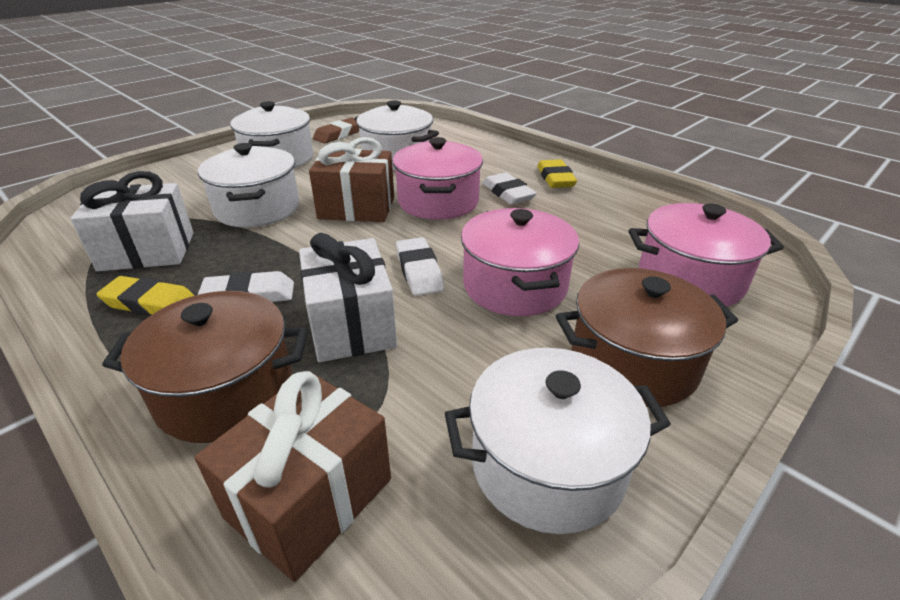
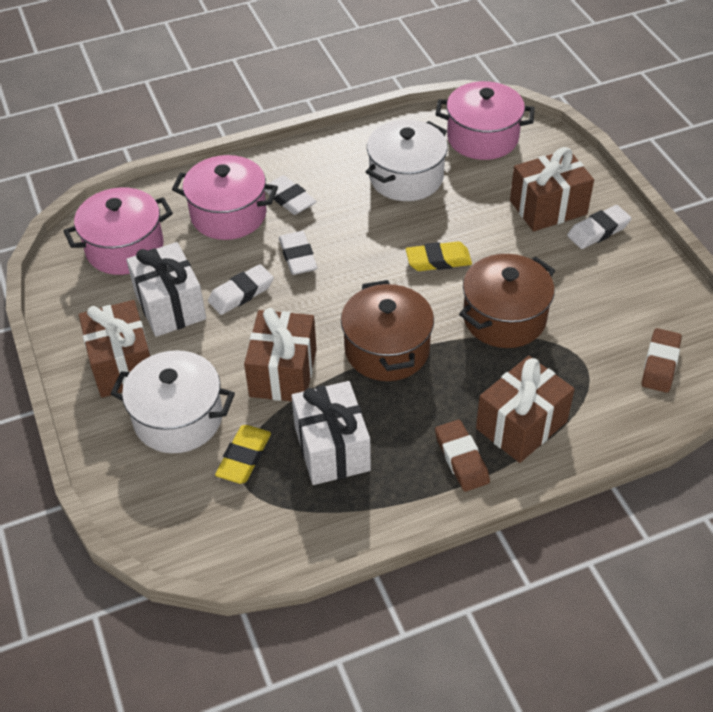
brown eraser: [313,118,359,144] = 1 -> [435,420,490,492] [642,328,682,393] = 2
brown gift: [194,371,391,582] [309,137,394,222] = 2 -> [79,300,150,398] [244,308,317,401] [476,356,575,463] [510,147,594,231] = 4
white eraser: [198,271,294,302] [396,237,445,296] [483,172,537,204] = 3 -> [208,264,274,315] [264,175,316,215] [279,231,317,275] [567,205,632,249] = 4
white pot: [198,143,300,227] [230,101,313,168] [355,100,439,170] [445,348,671,534] = 4 -> [110,350,235,453] [366,120,448,201] = 2

